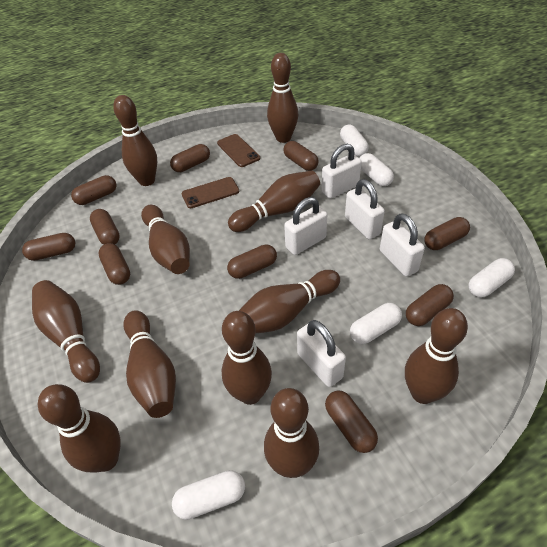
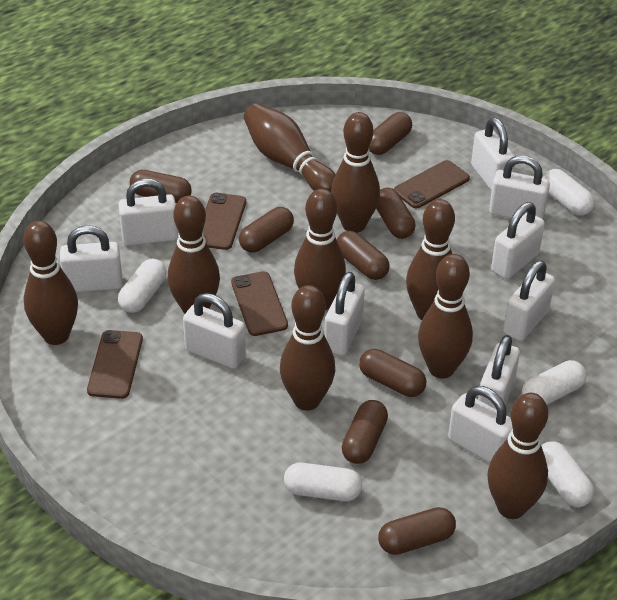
brown bowling pin: [32,280,100,383] [38,384,121,472] [113,95,157,186] [123,310,176,418] [141,205,190,274] [222,311,272,405] [228,171,320,232] [239,270,340,333] [264,388,319,478] [267,53,298,143] [405,308,468,404] = 11 -> [23,221,78,345] [168,196,220,314] [244,103,336,192] [280,285,335,411] [294,189,346,311] [331,112,380,233] [406,199,455,320] [418,254,473,378] [487,393,548,519] = 9
brown capsule: [22,233,75,261] [71,175,116,205] [90,209,120,245] [98,243,130,285] [170,144,210,172] [227,245,277,279] [283,141,319,171] [325,391,378,453] [406,284,454,326] [424,217,470,250] = 10 -> [130,170,192,203] [239,207,294,253] [337,231,390,280] [342,400,388,464] [359,349,426,397] [369,112,412,155] [376,188,416,239] [378,507,456,555] = 8
brown phone: [182,177,239,208] [217,134,260,167] = 2 -> [87,330,143,399] [203,193,246,250] [231,271,288,336] [394,160,470,208] = 4
white padlock: [284,197,327,255] [297,320,346,387] [322,144,362,199] [345,179,385,239] [380,213,425,277] = 5 -> [60,225,123,292] [118,179,178,246] [183,293,246,369] [324,272,365,356] [448,386,512,463] [471,118,515,191] [478,335,520,409] [489,156,550,219] [491,202,545,279] [503,260,555,341] = 10

